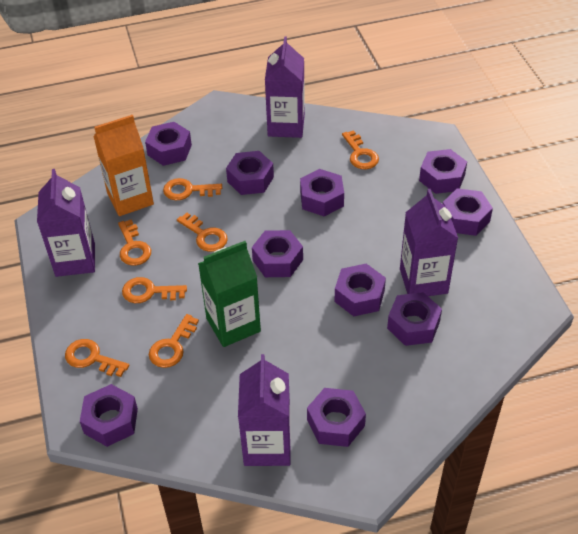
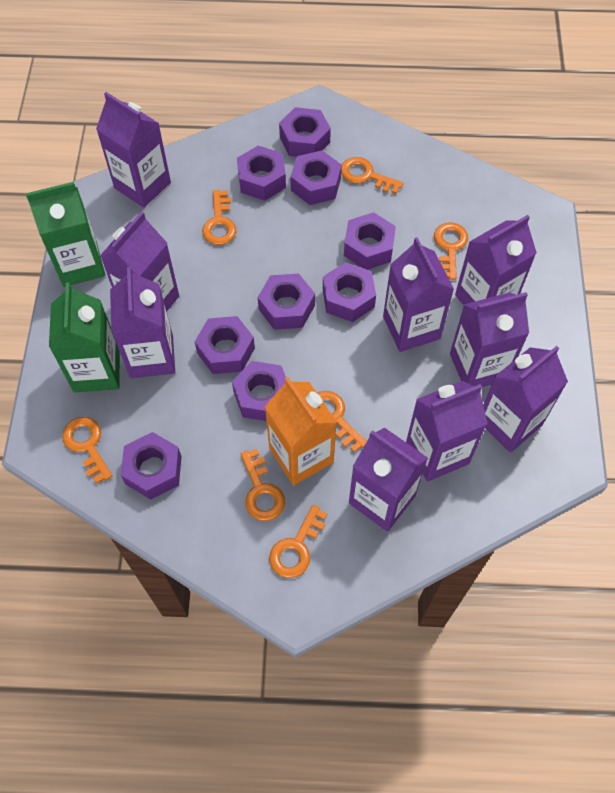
green carton: [198,241,261,347] = 1 -> [26,182,105,287] [49,283,120,392] = 2
purple carton: [37,169,95,277] [238,354,291,466] [265,36,305,138] [400,189,458,296] = 4 -> [96,92,171,208] [100,211,179,311] [110,267,175,378] [349,427,428,532] [383,237,454,352] [406,381,487,481] [450,292,529,387] [455,215,537,305] [483,346,568,453] = 9
purple nut: [80,384,138,447] [145,122,192,166] [226,151,274,195] [252,230,303,277] [300,169,344,217] [307,388,366,447] [334,264,386,316] [387,292,442,346] [419,149,467,194] [443,188,493,236] = 10 -> [121,432,182,500] [195,316,255,374] [232,361,286,421] [237,146,286,201] [258,274,315,330] [279,107,331,157] [291,151,342,205] [323,262,376,322] [344,212,396,270] = 9

